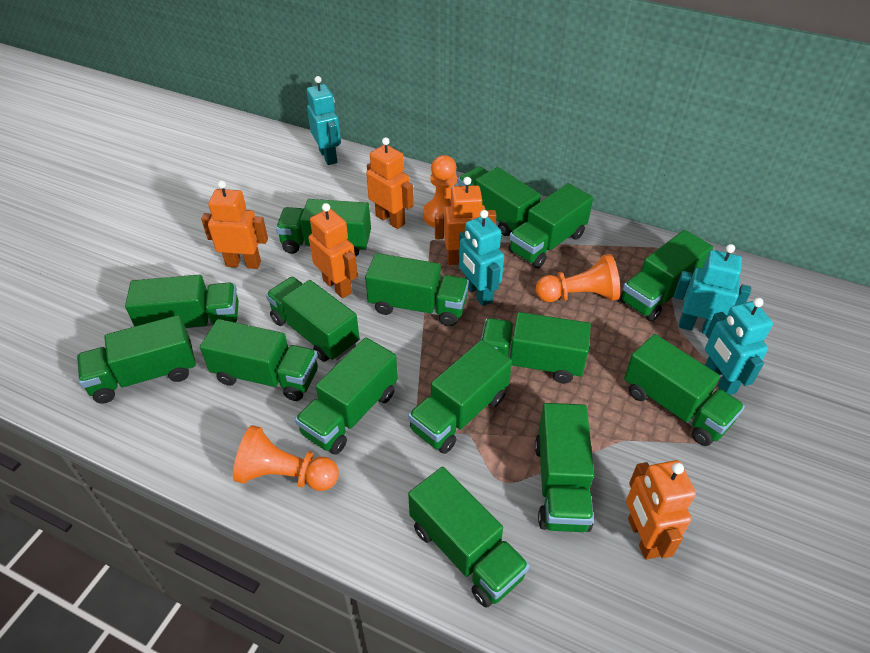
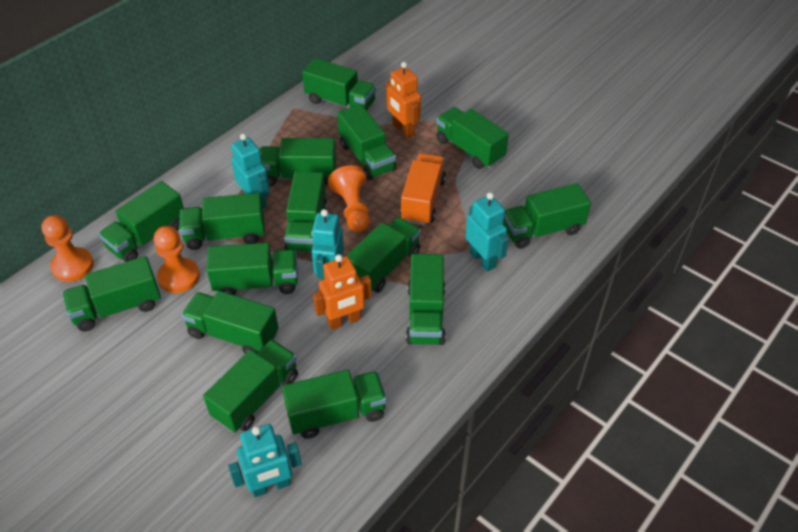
orange robot: [201,180,268,269] [309,203,358,298] [366,137,414,229] [435,177,497,265] [626,460,696,560] = 5 -> [313,254,372,330] [386,62,421,138] = 2
orange truck: none = 0 -> [400,153,446,226] = 1

